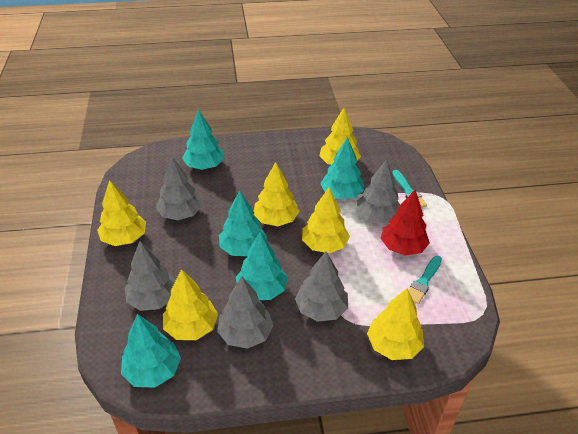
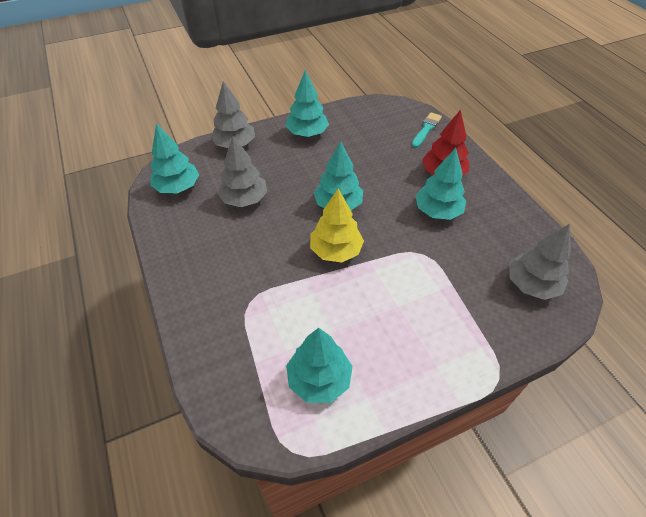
grey tree: [125,241,176,311] [156,156,202,220] [217,277,274,349] [295,252,348,322] [357,159,400,223] = 5 -> [210,81,255,148] [217,136,267,207] [509,224,571,300] = 3
turquoise brush: [392,170,427,208] [408,256,442,304] = 2 -> [412,112,442,148] = 1
yellow tree: [97,180,146,246] [163,269,218,340] [254,162,300,226] [302,187,350,253] [319,108,361,165] [367,288,424,360] = 6 -> [310,188,364,263] = 1

